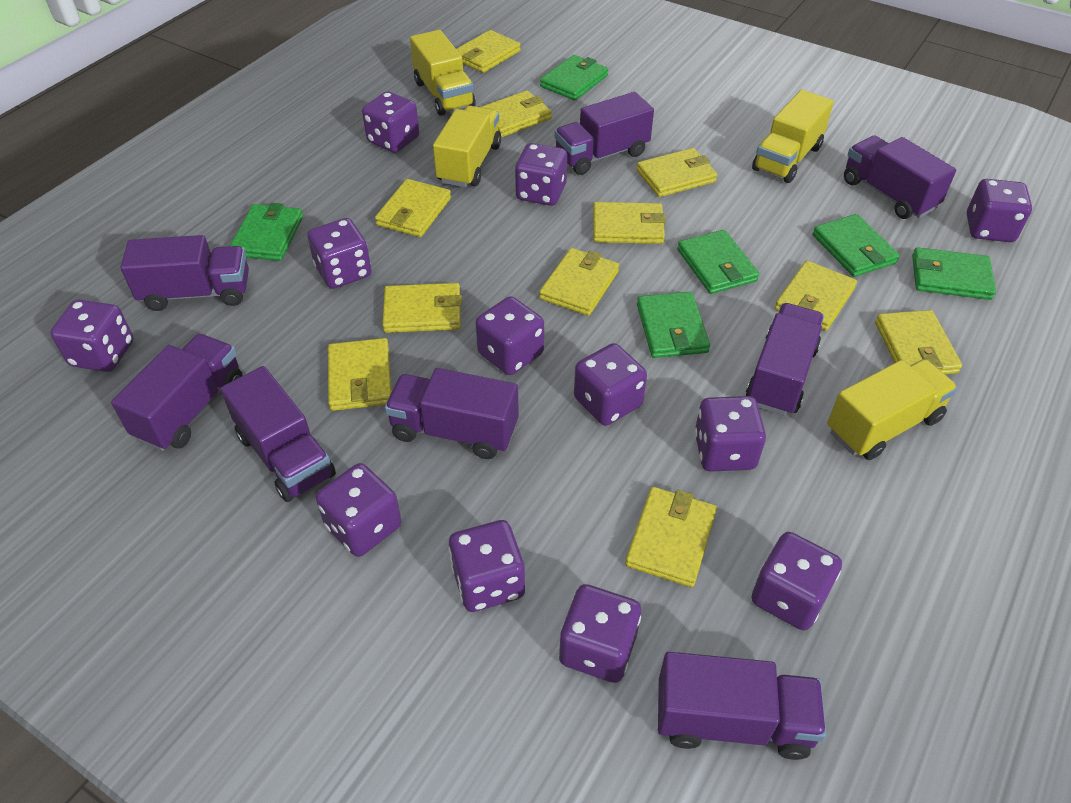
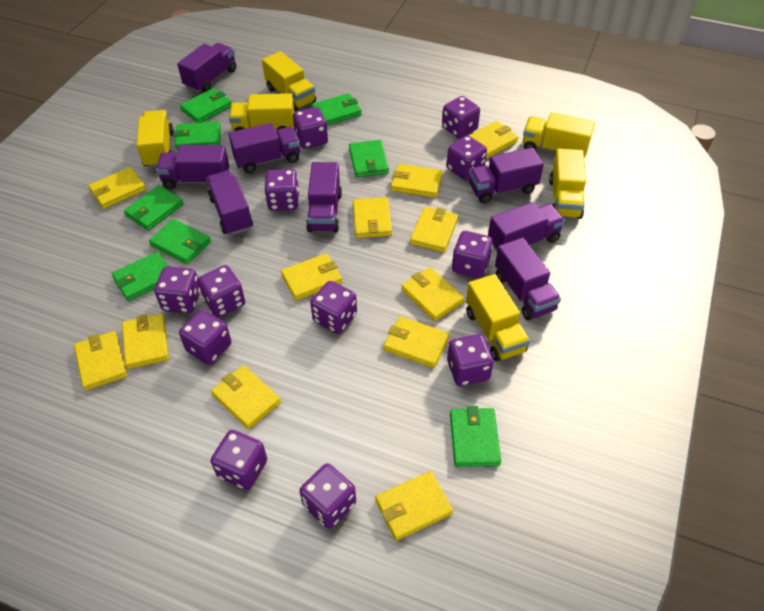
green wallet: [230,203,303,261] [540,55,608,100] [637,292,710,358] [677,230,759,294] [812,214,900,277] [912,247,996,300] = 6 -> [112,252,169,301] [124,185,184,231] [149,219,211,264] [174,121,221,150] [180,88,232,123] [311,93,362,126] [349,140,389,177] [450,406,501,467] = 8
yellow truck: [410,30,476,116] [433,106,501,187] [752,89,834,183] [827,359,958,460] = 4 -> [136,110,174,168] [229,93,295,131] [262,51,316,111] [466,274,530,361] [523,112,595,157] [549,148,586,219] = 6
yellow wallet: [328,338,392,411] [375,179,451,237] [382,283,462,333] [456,30,520,73] [482,91,552,137] [539,248,619,316] [593,202,666,244] [625,487,717,587] [637,148,717,197] [775,260,857,331] [875,310,962,374] = 11 -> [74,331,127,391] [88,167,146,209] [122,314,169,369] [211,365,281,429] [281,253,342,301] [353,197,392,238] [375,471,453,541] [384,316,449,368] [391,164,443,198] [401,267,464,321] [410,207,458,253] [468,121,518,159] = 12

